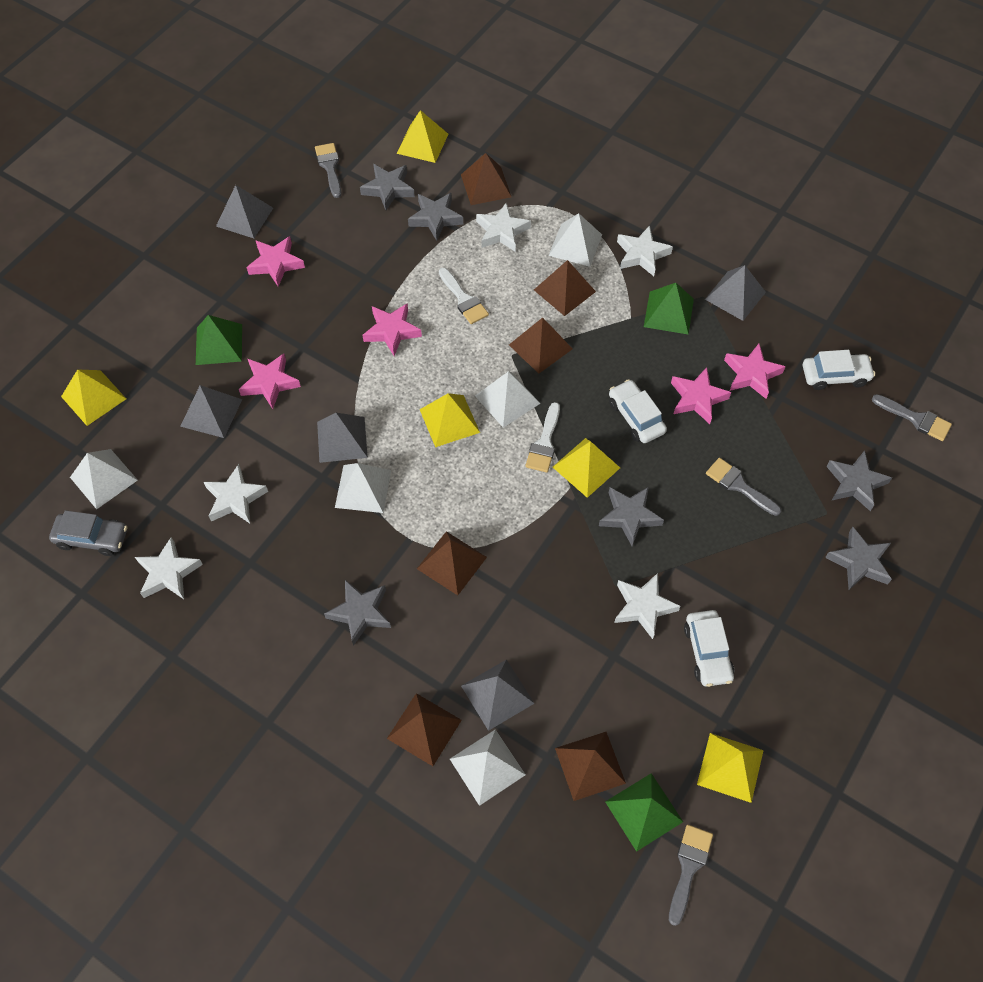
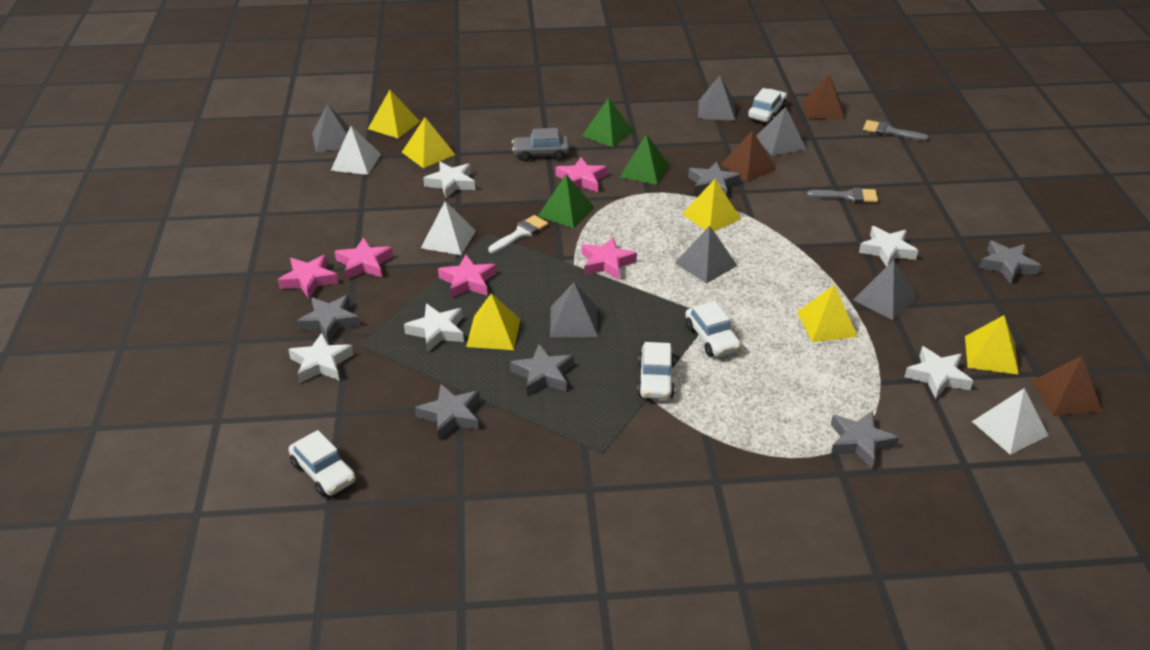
brown pyramid: [387,693,462,766] [417,531,487,595] [461,153,511,205] [509,317,572,373] [534,260,596,316] [555,732,626,801] = 6 -> [720,130,776,182] [804,74,845,119] [1032,356,1102,416] = 3
grey brush: [315,143,342,198] [669,825,713,926] [706,458,781,516] [872,394,952,441] = 4 -> [807,187,878,203] [863,120,929,141] = 2
grey pyramid: [180,385,242,438] [216,185,273,238] [317,413,368,463] [461,659,535,731] [705,265,766,321] = 5 -> [312,104,350,153] [550,282,598,337] [675,226,737,284] [698,75,735,121] [756,107,807,156] [853,260,917,320] = 6
white brush: [439,268,489,324] [525,402,560,473] = 2 -> [488,215,548,253] = 1
white car: [609,379,667,443] [684,610,735,687] [803,350,875,390] = 3 -> [288,430,356,497] [637,342,675,399] [685,301,741,357] [748,88,787,123] = 4
white pyramid: [70,449,138,509] [335,463,391,513] [450,729,526,806] [475,371,540,428] [549,213,602,267] = 5 -> [331,126,381,175] [421,201,476,255] [972,388,1049,455] = 3
yellow pyramid: [61,369,126,426] [397,110,448,163] [420,393,480,447] [553,438,620,498] [697,733,764,803] = 5 -> [368,90,420,138] [402,117,455,168] [466,293,520,350] [682,179,741,231] [797,284,858,342] [965,315,1019,375] = 6

